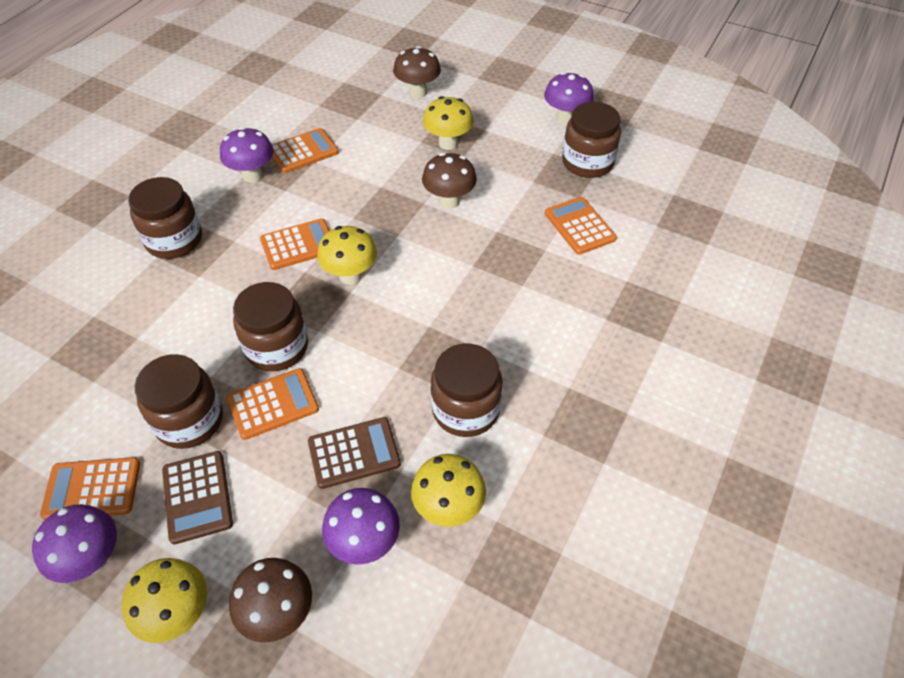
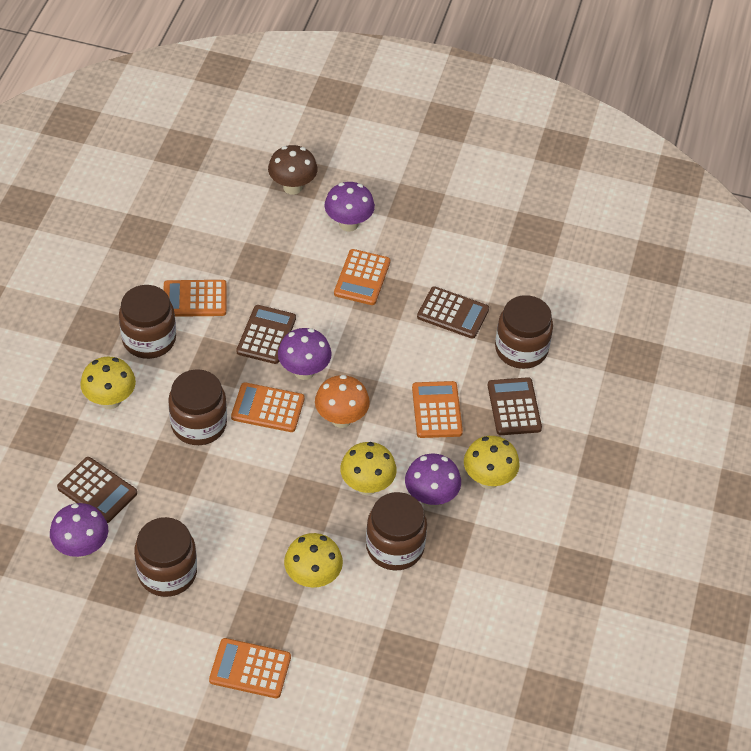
brown calculator: [162,451,233,544] [308,417,401,489] = 2 -> [57,457,137,523] [236,305,296,364] [417,286,489,339] [488,377,542,435] = 4
brown mushroom: [229,558,312,643] [393,46,441,98] [422,153,477,209] = 3 -> [268,145,318,195] = 1
orange mushroom: none = 0 -> [315,375,370,428] = 1

